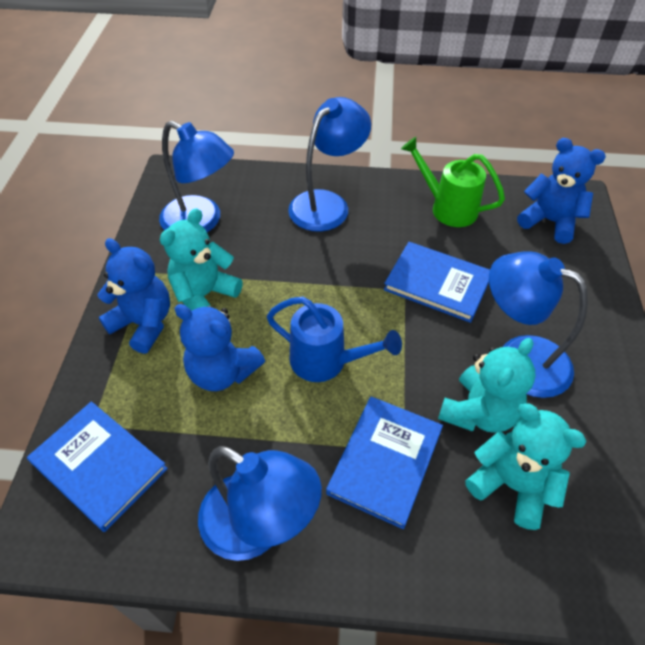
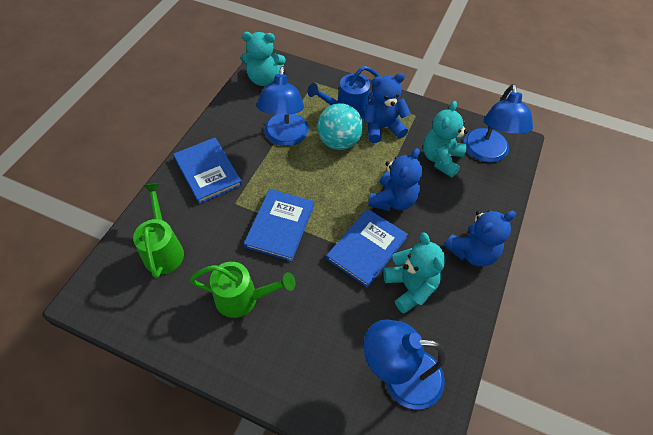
blue lamp: [159,121,234,232] [198,446,322,561] [288,97,371,232] [489,251,588,398] = 4 -> [257,66,309,146] [364,319,446,410] [464,84,533,163] = 3
green watering can: [401,137,505,227] = 1 -> [133,183,184,278] [190,262,295,318] = 2
turquoise ball: none = 0 -> [317,103,363,150] = 1

